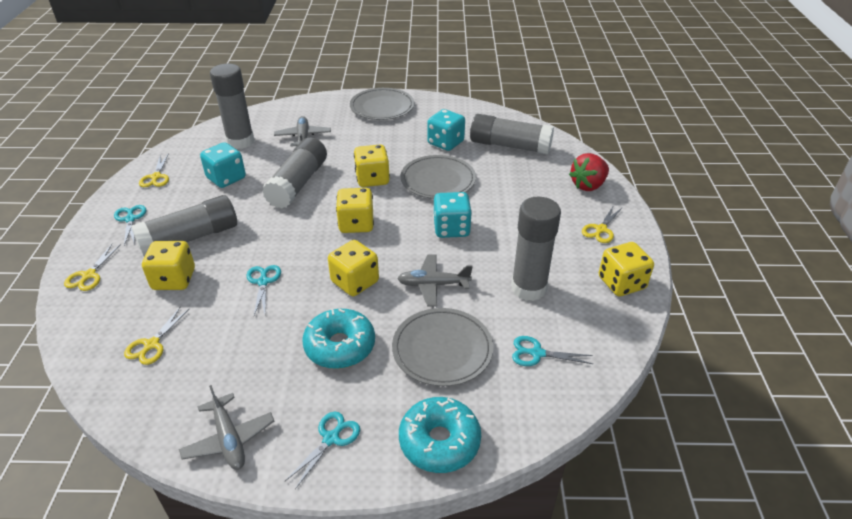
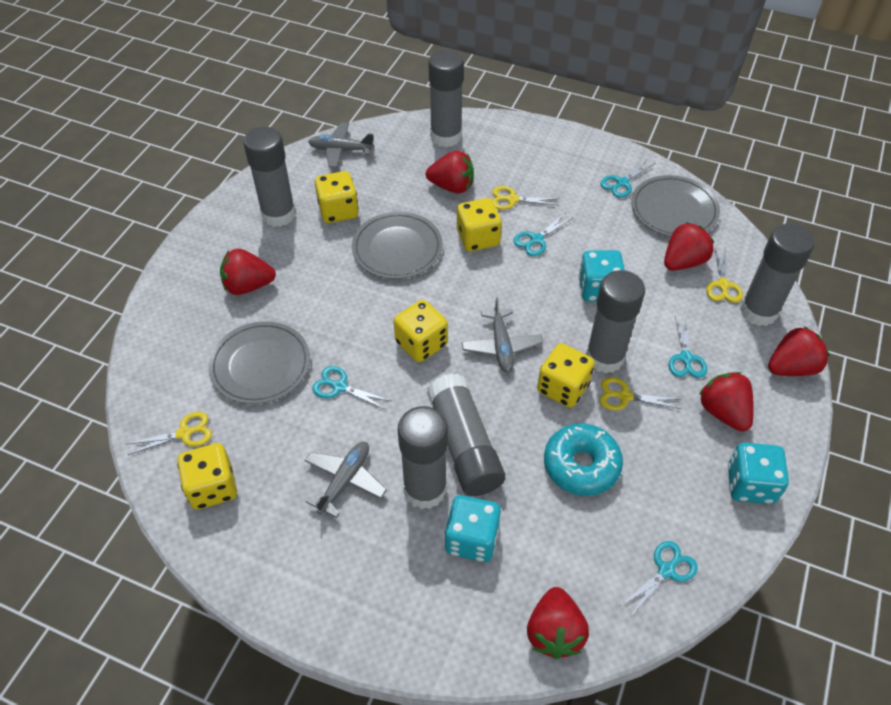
grey glue stick: [131,195,237,257] [210,64,254,149] [262,137,327,209] [470,114,554,155] [511,197,561,301] = 5 -> [243,127,296,227] [398,406,448,509] [427,373,505,496] [428,50,464,147] [586,270,645,374] [740,224,814,326] = 6
red strawberry: [569,153,609,191] = 1 -> [220,249,276,295] [426,150,474,194] [527,587,589,659] [664,222,714,271] [699,372,754,432] [768,327,829,376] = 6
turquoise donut: [302,309,375,369] [399,397,481,473] = 2 -> [544,423,623,496] = 1
turquoise scissors: [114,205,146,245] [246,265,281,315] [285,412,360,489] [512,336,593,366] = 4 -> [312,366,391,409] [514,214,572,256] [600,159,655,198] [621,541,698,616] [668,315,707,378] = 5

